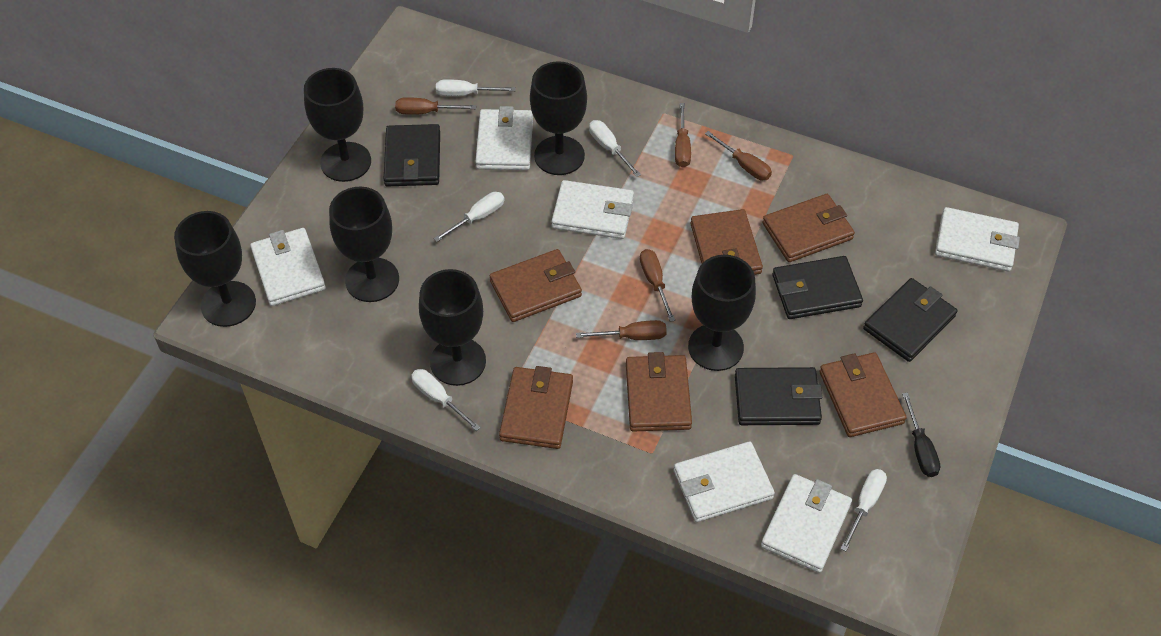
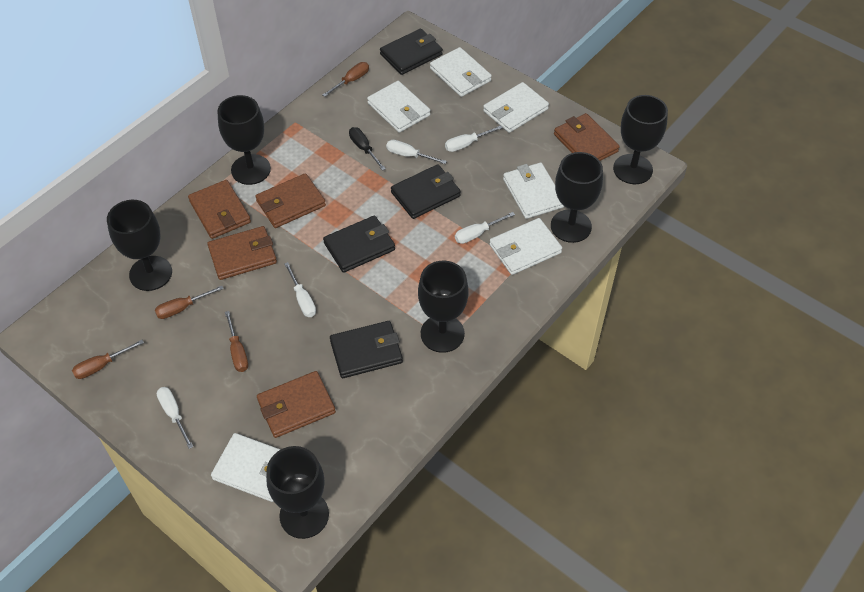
brown screwdriver: [395,97,476,115] [576,320,667,340] [640,249,675,322] [675,103,691,168] [705,131,772,181] = 5 -> [72,340,144,379] [155,286,224,319] [225,311,248,372] [322,62,369,97] = 4
brown wallet: [490,249,582,322] [499,366,573,449] [626,352,692,432] [690,209,763,275] [763,194,855,262] [820,352,906,437] = 6 -> [188,180,251,239] [207,226,277,280] [255,173,326,228] [257,371,336,438] [554,113,619,161] = 5

